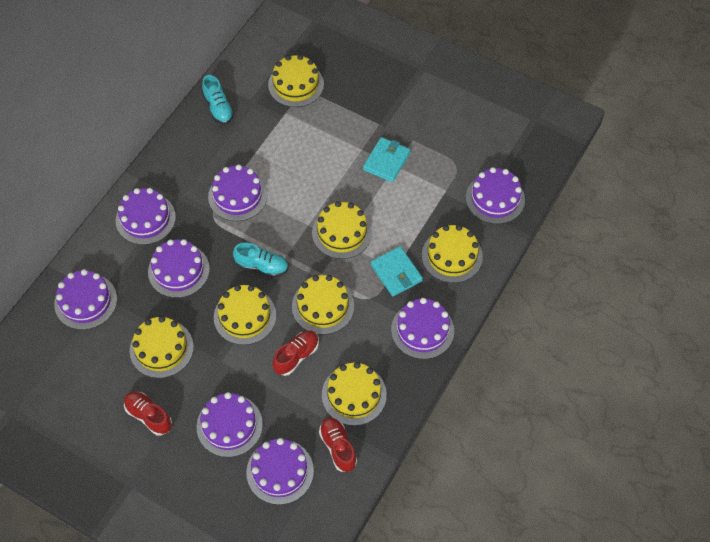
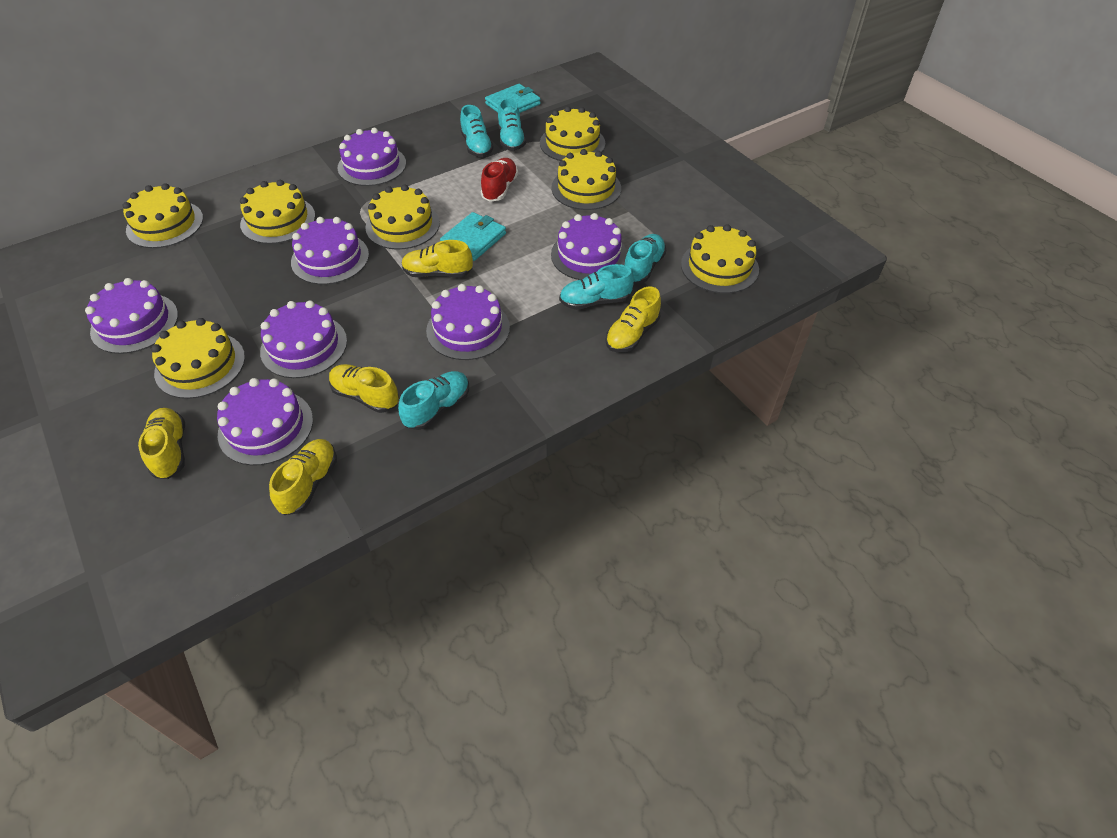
purple cake: [54,269,117,330] [116,188,176,245] [148,239,210,298] [197,392,263,457] [208,164,267,221] [246,438,314,505] [391,298,454,359] [466,167,525,224] = 8 -> [85,278,178,354] [217,378,313,466] [260,300,347,378] [291,217,369,285] [338,128,406,186] [426,284,510,360] [551,213,627,280] = 7
red shoe: [124,391,172,436] [272,330,319,376] [319,417,357,472] = 3 -> [481,158,518,202] = 1
turquoise shoe: [202,75,234,124] [233,243,288,277] = 2 -> [398,371,469,430] [460,105,494,157] [498,98,526,151] [559,264,634,310] [625,234,666,283] = 5
yellow shoe: none = 0 -> [138,408,185,479] [269,439,337,515] [329,364,399,413] [401,240,473,277] [605,287,661,352] = 5

